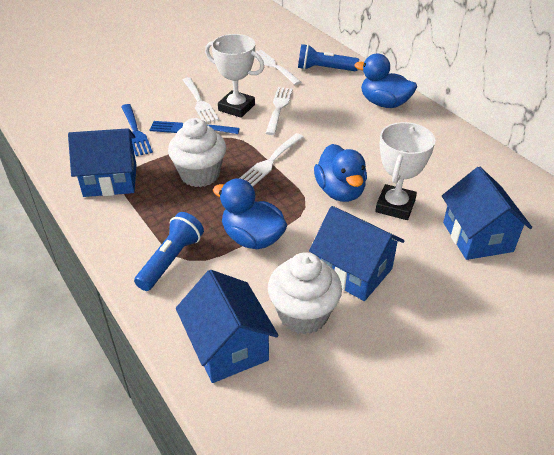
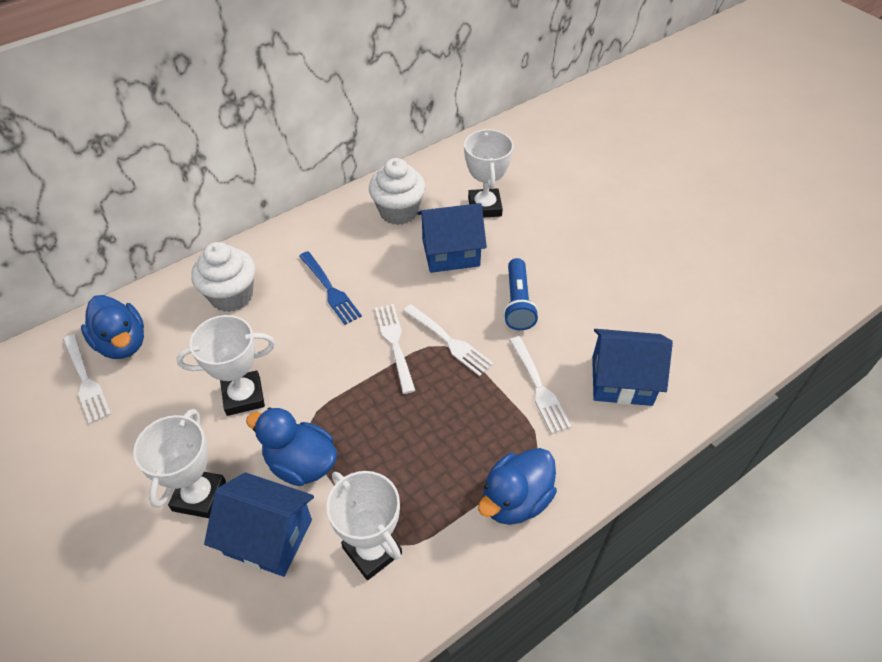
blue flashlight: [134,212,204,291] [298,44,359,71] = 2 -> [503,258,538,330] = 1
blue fork: [121,104,153,156] [150,121,240,134] = 2 -> [299,251,362,325] = 1
blue house: [68,128,137,197] [176,270,279,383] [309,206,405,301] [442,167,532,260] = 4 -> [204,472,314,577] [417,203,487,273] [592,329,673,406] = 3
white trophy: [205,34,264,118] [375,122,435,220] = 2 -> [133,409,226,518] [177,315,275,416] [326,471,402,580] [464,129,514,218] = 4

